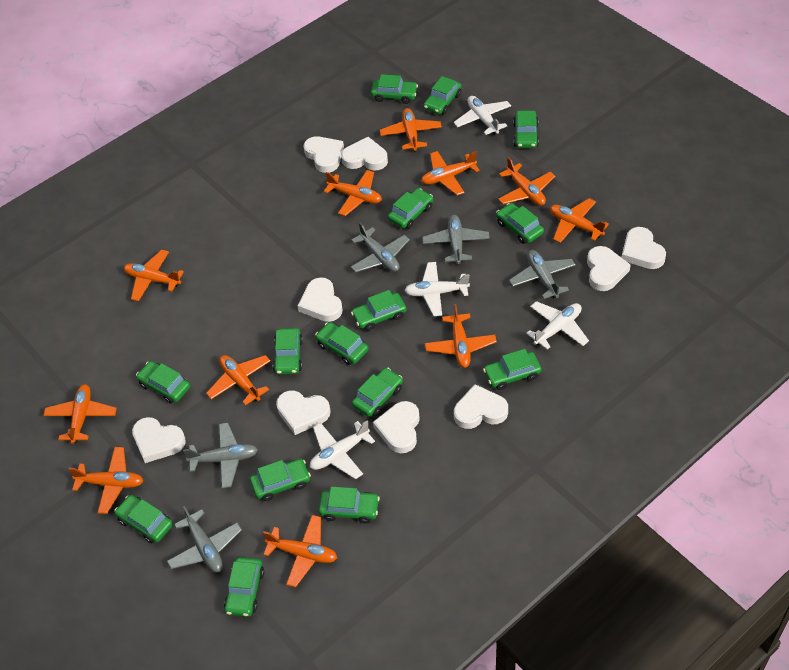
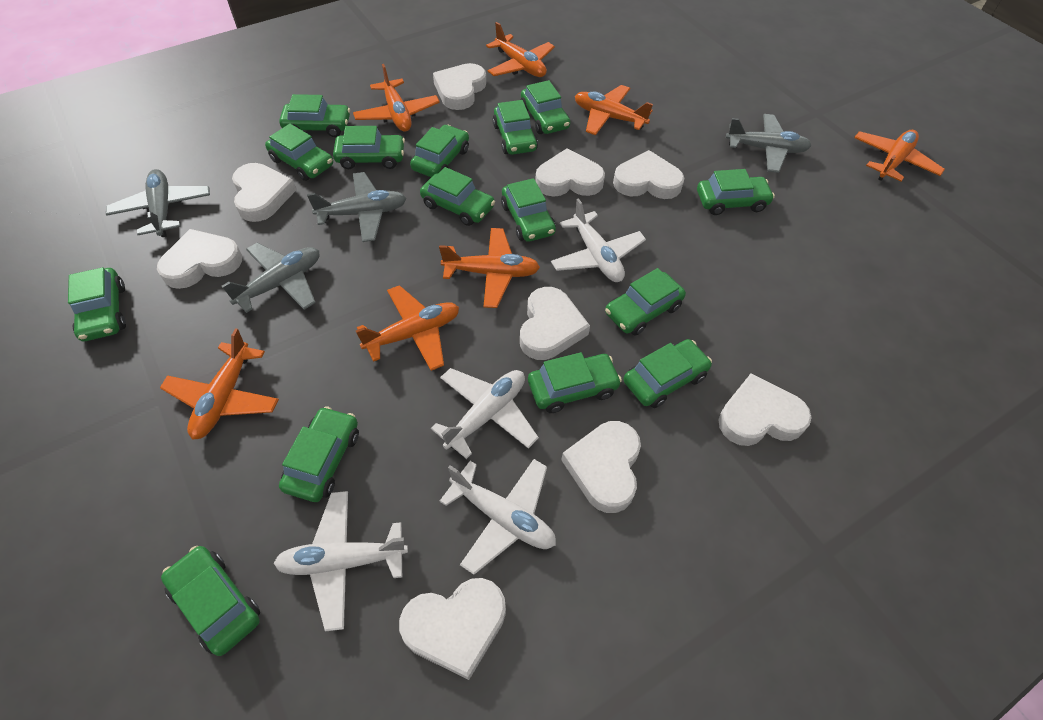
grey plane: [167,506,242,572] [183,423,258,488] [351,223,410,272] [422,215,490,264] [509,250,575,299] = 5 -> [106,169,210,237] [222,243,319,313] [307,172,406,242] [726,114,811,173] = 4
orange plane: [43,384,117,444] [69,447,143,514] [124,250,184,301] [206,355,271,405] [263,515,337,587] [324,170,382,216] [380,108,442,152] [421,151,480,195] [425,304,497,368] [498,157,555,206] [550,198,609,243] = 11 -> [160,328,279,440] [353,64,440,132] [356,285,459,371] [439,228,540,308] [486,22,555,77] [575,85,653,135] [854,130,945,181] = 7

